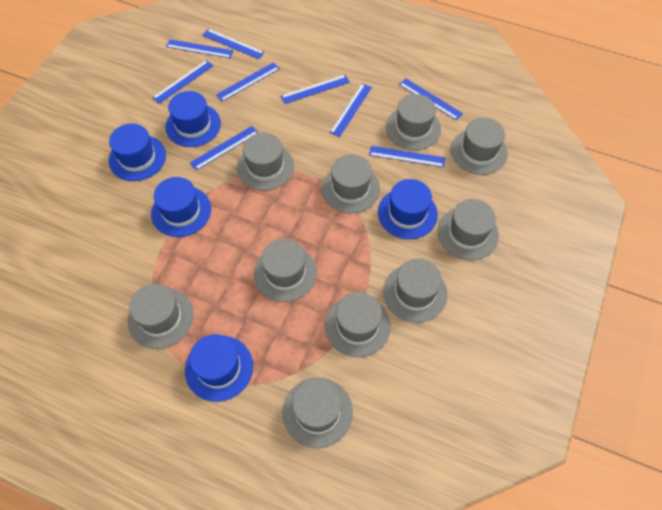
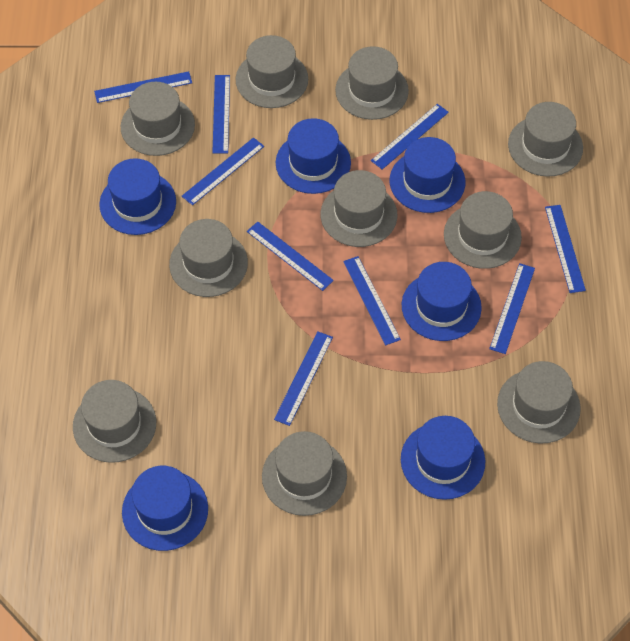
blue hat: [109,123,166,181] [151,177,211,237] [165,91,221,147] [185,334,253,402] [378,179,438,239] = 5 -> [99,158,176,235] [122,466,208,551] [276,118,351,194] [390,137,465,213] [401,416,485,500] [402,262,482,341] = 6

